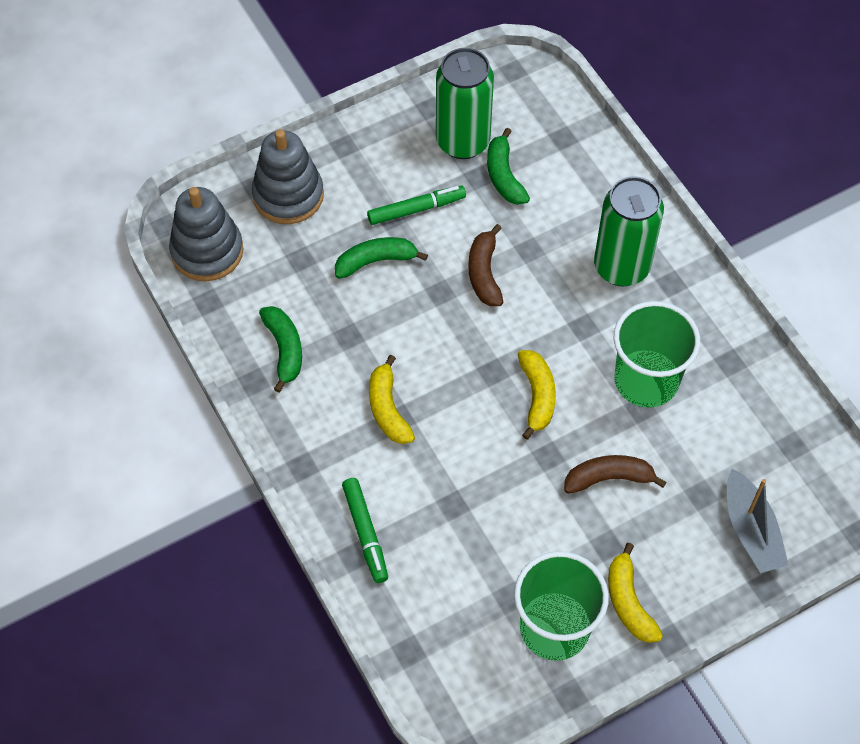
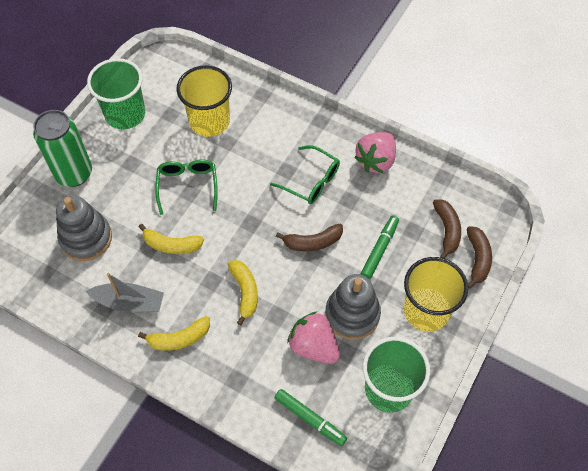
brown banana: [469,224,503,306] [564,455,666,494] = 2 -> [276,224,343,252] [433,199,461,258] [467,226,492,289] = 3
green banana: [259,306,302,393] [335,237,428,279] [487,128,530,205] = 3 -> none = 0
green can: [436,48,494,159] [594,176,664,287] = 2 -> [33,110,92,187] = 1
green glasses: none = 0 -> [155,159,218,215] [270,145,340,204] = 2
pink strawberry: none = 0 -> [287,312,340,364] [354,132,396,173] = 2
yellow cup: none = 0 -> [177,65,232,137] [403,257,468,332] = 2

